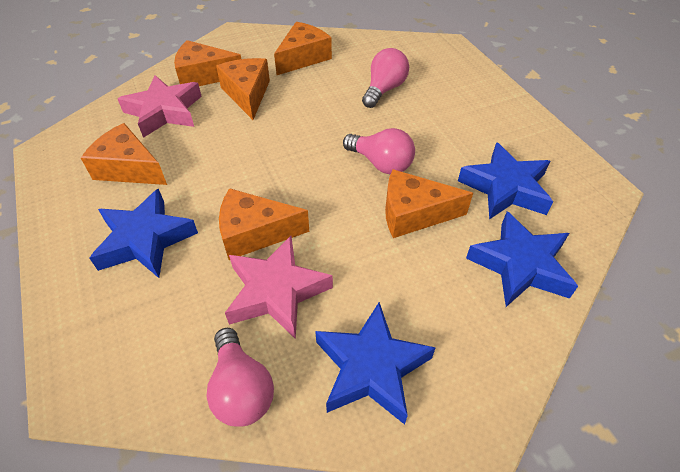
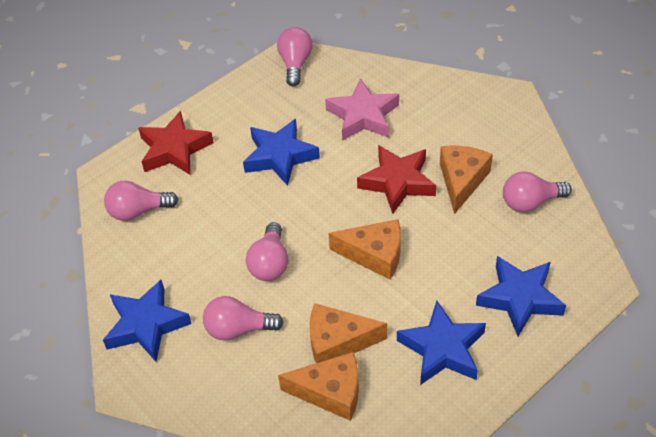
orange cheese: [81,123,167,185] [174,40,241,86] [216,58,270,120] [219,188,309,260] [274,22,332,75] [385,169,473,238] = 6 -> [278,352,359,421] [310,303,387,363] [328,219,401,280] [440,145,493,214] = 4
pink light bulb: [206,328,274,427] [343,128,415,175] [362,48,409,108] = 3 -> [104,181,179,221] [203,296,284,341] [246,222,289,281] [277,27,313,87] [503,172,572,212] = 5
pink star: [118,75,202,138] [225,236,333,339] = 2 -> [325,78,399,141] = 1
red star: none = 0 -> [138,111,214,175] [357,145,436,214] = 2

